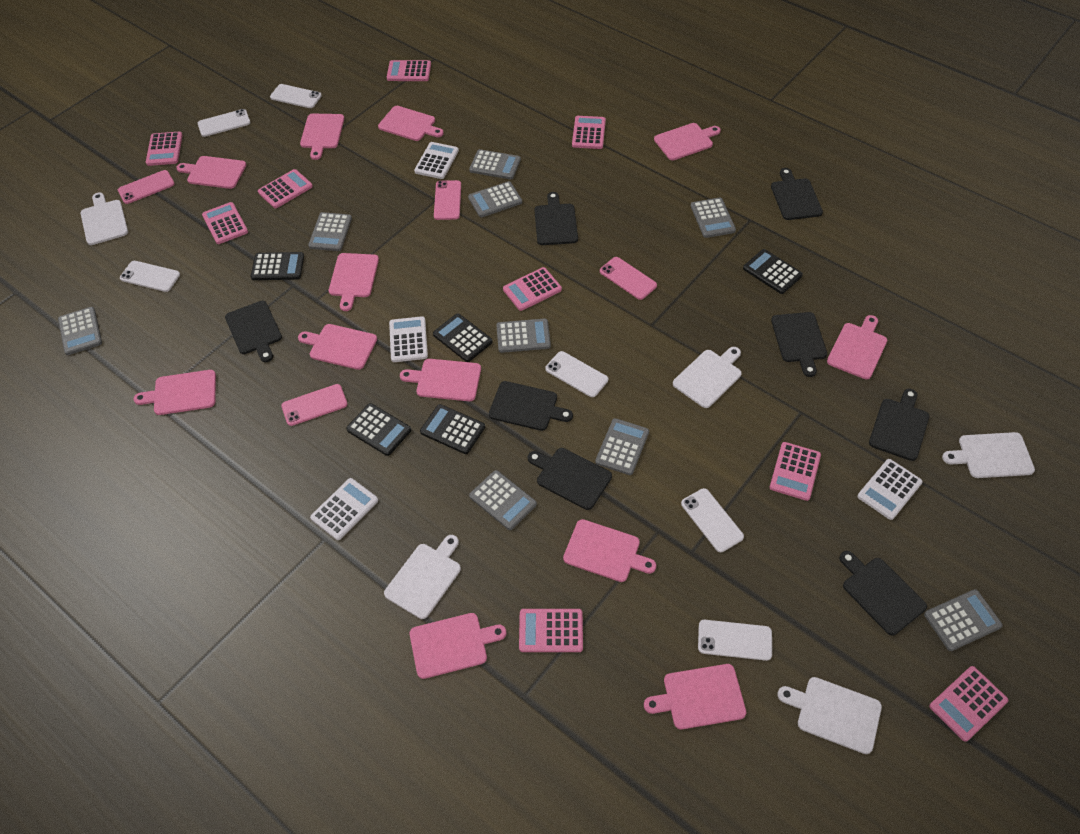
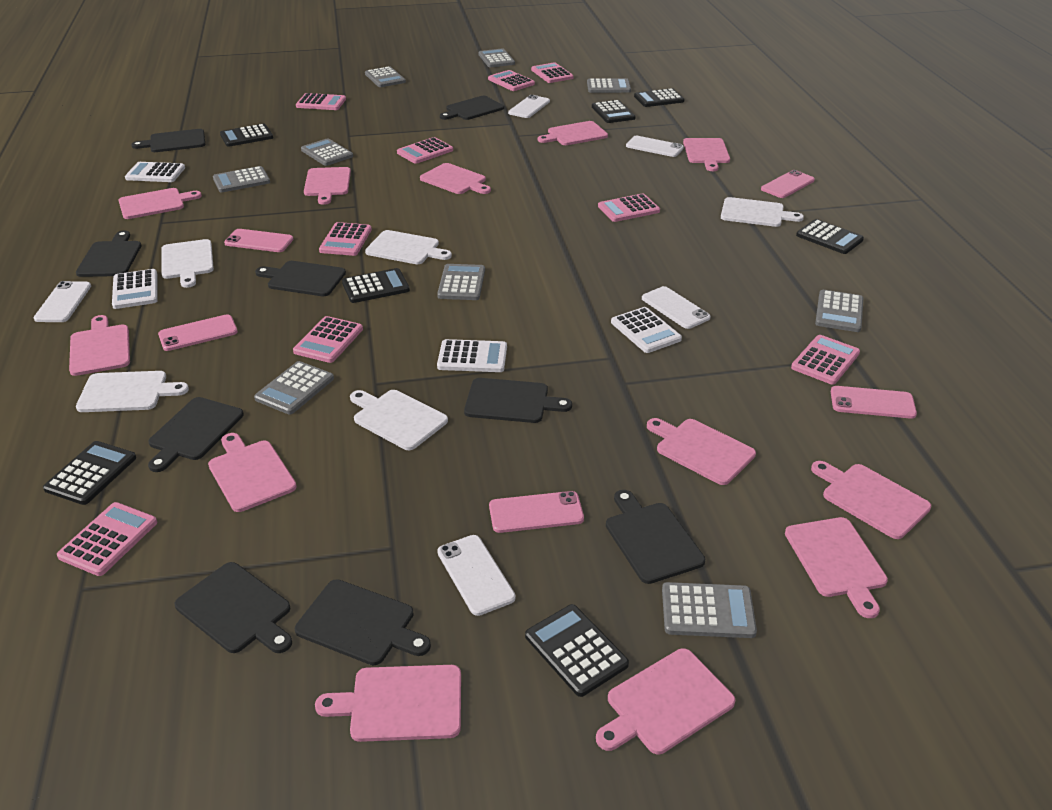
black calculator: [251,252,304,280] [346,403,411,456] [420,404,485,454] [433,313,493,362] [743,249,803,294] = 5 -> [43,441,136,505] [220,124,273,147] [342,268,410,303] [525,604,629,697] [592,100,636,123] [634,88,684,107] [796,219,864,254] = 7
black cutting board: [225,301,282,362] [489,381,573,431] [528,448,612,510] [534,192,578,245] [771,168,823,220] [771,312,827,377] [839,551,927,636] [869,389,929,461] = 8 -> [76,231,142,277] [131,129,205,152] [148,397,244,472] [175,562,292,653] [255,261,346,296] [295,579,431,665] [440,96,504,120] [464,378,572,423] [606,490,705,584] = 9
pink phone: [118,170,175,204] [281,384,347,426] [434,180,461,220] [600,257,657,300] = 4 -> [158,314,238,351] [224,229,293,252] [489,491,584,533] [761,170,815,198] [831,386,917,419] = 5
white phone: [120,261,180,292] [198,109,250,137] [270,84,322,108] [545,351,608,397] [681,488,744,552] [698,620,772,661] = 6 -> [33,281,91,322] [437,535,516,616] [508,95,550,118] [626,136,684,157] [642,286,711,329] = 5

